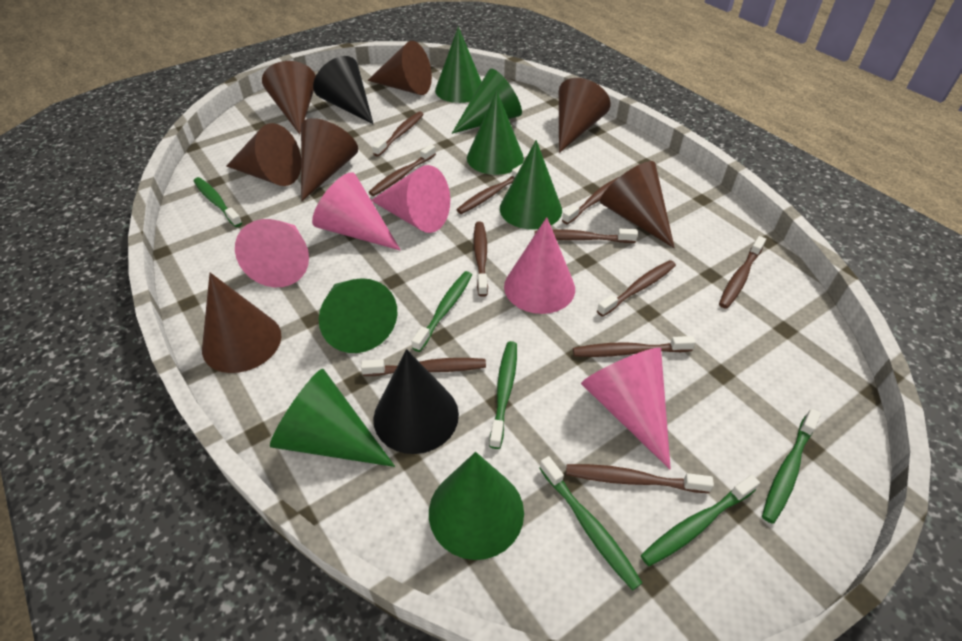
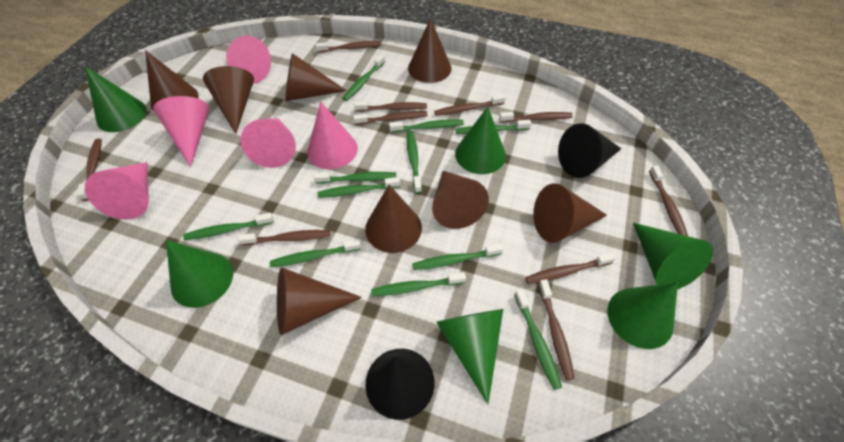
brown cone: [202,273,282,373] [227,123,301,186] [262,61,316,135] [301,118,358,201] [367,41,432,95] [559,78,611,153] [600,161,675,248] = 7 -> [145,50,199,111] [203,66,254,134] [277,267,362,335] [285,53,347,101] [365,185,422,253] [408,18,451,83] [432,171,489,229] [533,183,607,243] = 8
brown toothbrush: [361,358,486,376] [369,144,436,196] [372,112,424,157] [456,164,522,214] [474,222,488,297] [534,229,638,243] [562,177,619,225] [566,464,714,493] [573,336,696,357] [597,260,676,317] [719,236,766,309] = 11 -> [76,139,102,201] [238,230,330,245] [316,41,381,53] [354,101,427,112] [354,111,428,125] [434,94,505,116] [499,112,573,123] [525,253,616,284] [538,279,575,380] [649,165,688,236] = 10
green cone: [270,369,395,467] [319,278,397,353] [429,452,524,560] [435,27,482,103] [452,69,522,134] [467,90,524,175] [500,140,562,230] = 7 -> [85,66,146,132] [166,240,233,308] [436,309,503,404] [455,107,506,174] [608,282,678,349] [633,223,713,289] = 6
green toothbrush: [194,177,242,227] [411,271,472,352] [489,341,517,449] [539,456,642,590] [641,475,760,566] [762,409,821,524] = 6 -> [183,213,274,240] [270,239,361,268] [314,172,396,184] [318,177,400,198] [342,54,385,101] [371,272,466,296] [389,119,464,133] [407,131,422,194] [412,244,503,270] [455,120,531,134] [514,289,562,390] = 11

